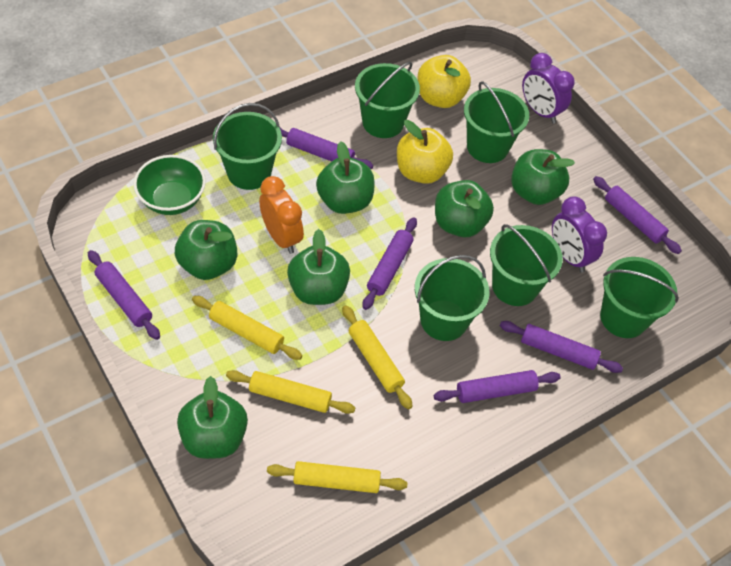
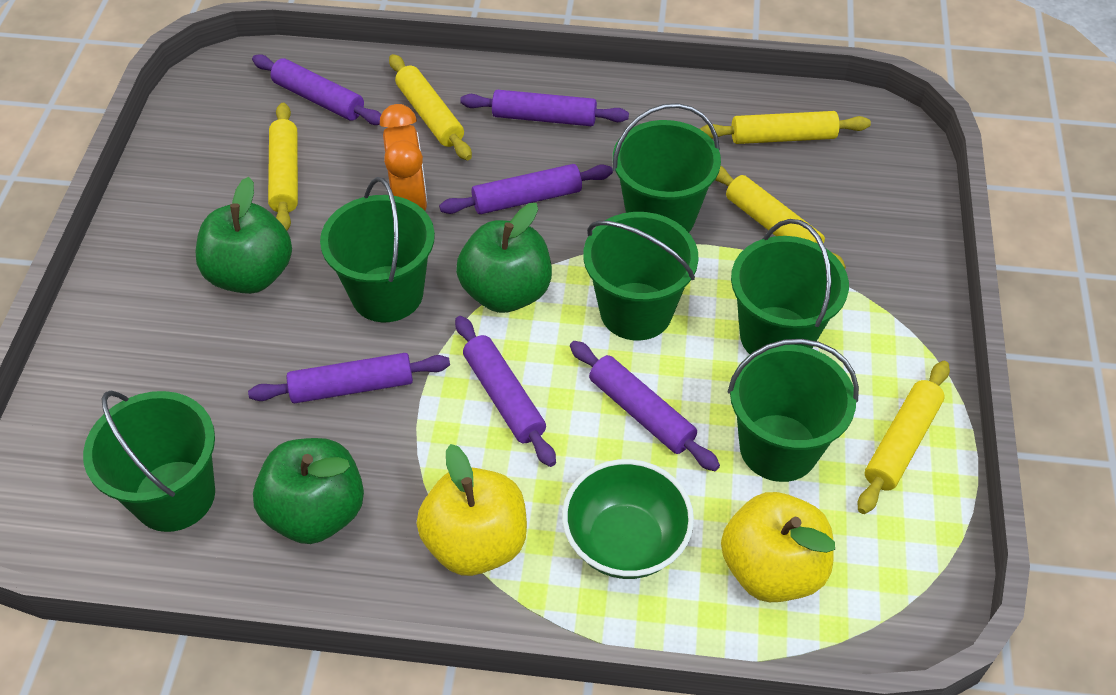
green apple: [175,220,237,280] [177,376,248,459] [287,229,350,305] [316,141,374,214] [435,180,494,237] [511,149,575,205] = 6 -> [196,177,292,294] [253,438,364,544] [456,203,552,313] = 3
purple clock: [522,53,574,123] [552,196,607,273] = 2 -> none = 0
yellow rolling pin: [192,296,302,360] [226,370,355,414] [267,461,407,493] [342,305,413,409] = 4 -> [268,103,298,230] [389,54,472,160] [700,111,871,144] [715,166,846,269] [858,361,950,514] = 5

